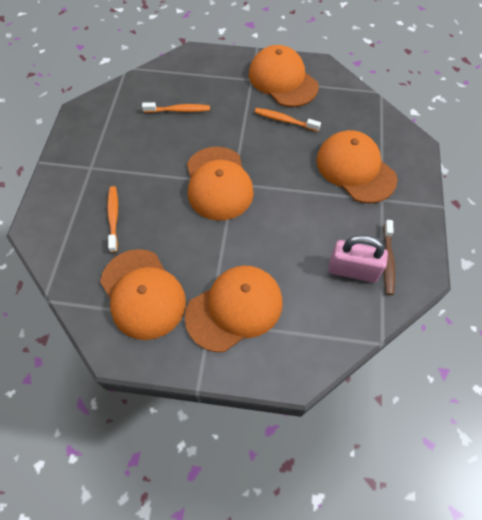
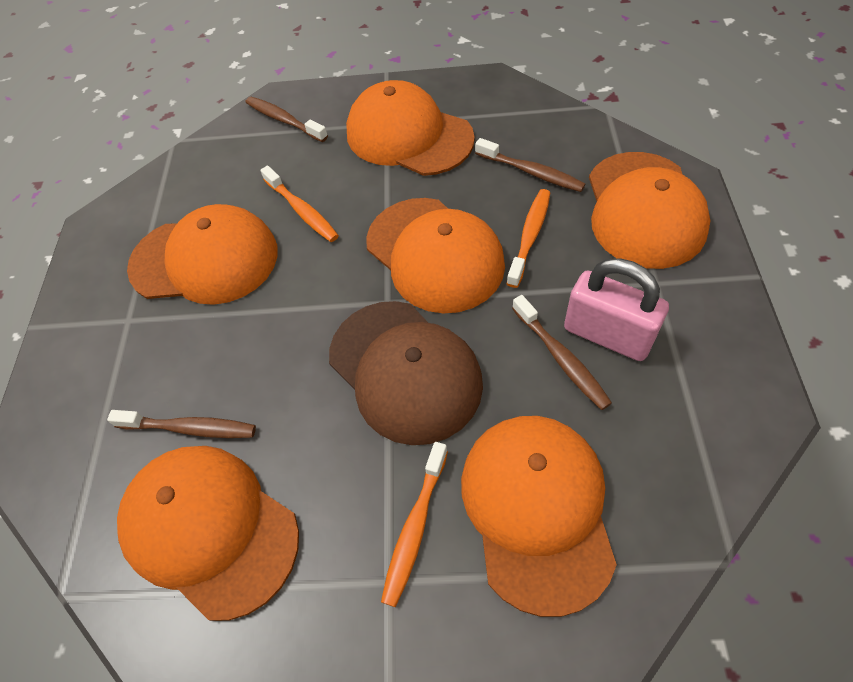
brown cap: none = 0 -> [329,301,483,445] = 1
brown toothbrush: [384,220,395,295] = 1 -> [107,410,256,438] [245,97,328,142] [475,138,585,192] [512,295,612,410] = 4
orange cap: [100,249,186,340] [185,266,283,352] [187,147,254,221] [249,45,319,107] [317,130,397,203] = 5 -> [117,446,299,621] [127,204,278,305] [346,80,475,176] [366,198,505,313] [461,416,617,617] [589,152,710,269] = 6

